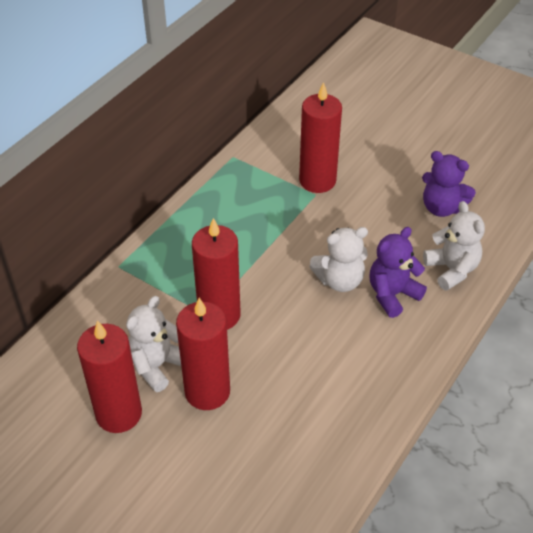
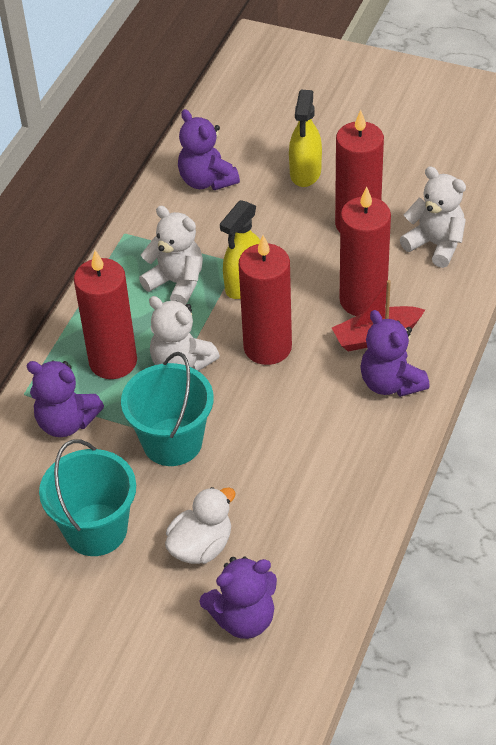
purple teddy bear: [369,227,427,318] [422,151,476,217] = 2 -> [27,360,104,437] [178,109,240,190] [199,557,277,639] [360,310,430,397] = 4
red boat: none = 0 -> [332,280,425,352] = 1
turquoise bucket: none = 0 -> [39,439,136,556] [121,352,214,466] = 2
white duck: none = 0 -> [165,487,236,564] = 1
yellow spray bottle: none = 0 -> [220,200,260,299] [289,90,322,187] = 2

